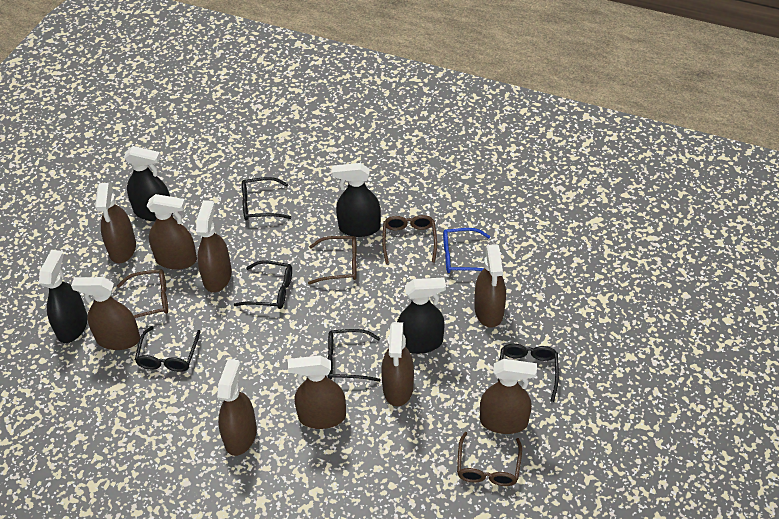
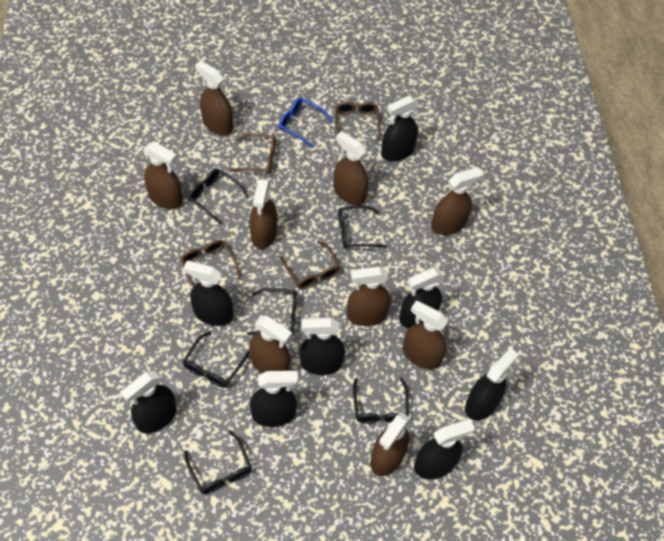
black glasses: [135,326,201,372] [234,260,292,309] [242,177,291,220] [328,329,381,382] [498,344,559,402] = 5 -> [183,331,250,388] [184,430,252,494] [188,169,249,224] [247,288,297,335] [338,205,387,249] [353,378,409,424] = 6
black spray bottle: [39,250,87,343] [124,146,173,221] [332,163,381,237] [397,277,446,354] = 4 -> [121,371,176,434] [183,261,233,326] [250,371,298,427] [300,318,345,375] [381,96,419,161] [399,268,444,328] [414,419,475,479] [465,348,518,421] = 8

